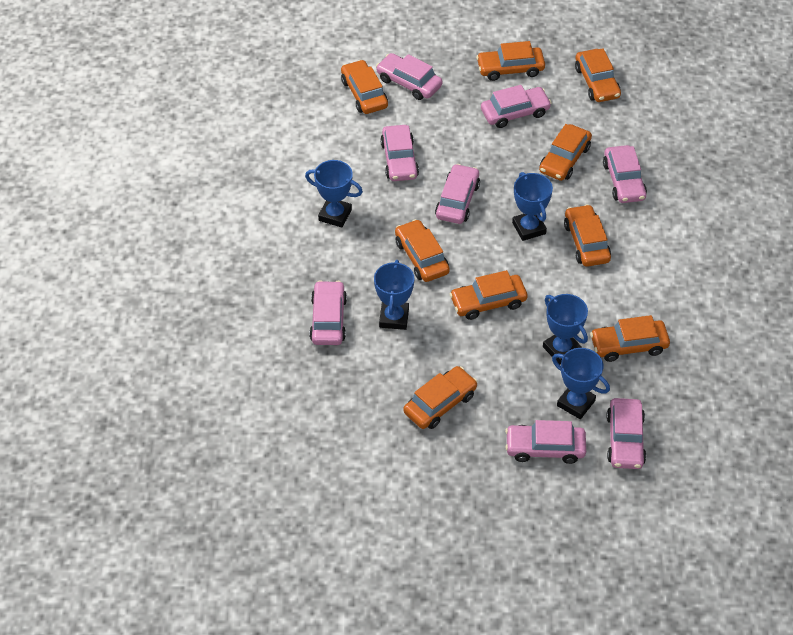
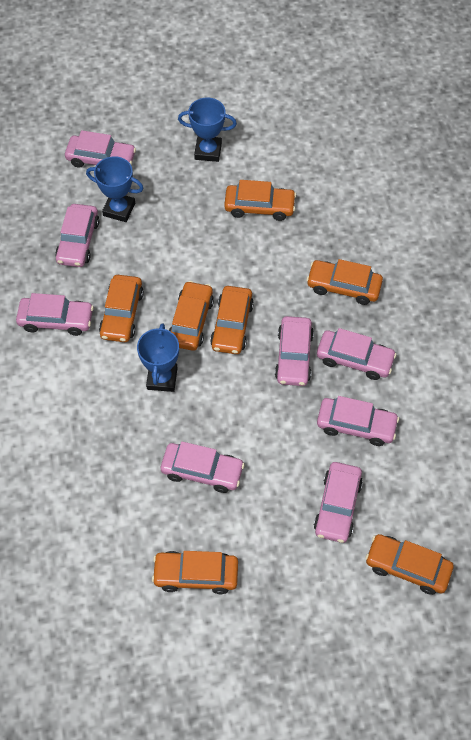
blue trophy: [305,160,363,228] [374,260,414,330] [512,172,553,241] [543,294,588,365] [552,348,610,419] = 5 -> [86,156,144,222] [137,324,179,392] [178,98,237,162] = 3
orange car: [341,60,388,114] [395,219,450,282] [403,366,477,429] [450,270,528,320] [476,41,545,81] [539,124,592,181] [564,204,611,267] [575,48,621,102] [590,315,670,362] = 9 -> [99,275,144,342] [152,551,238,594] [168,281,214,351] [210,286,254,354] [224,180,296,221] [306,259,383,305] [365,534,454,595] = 7

